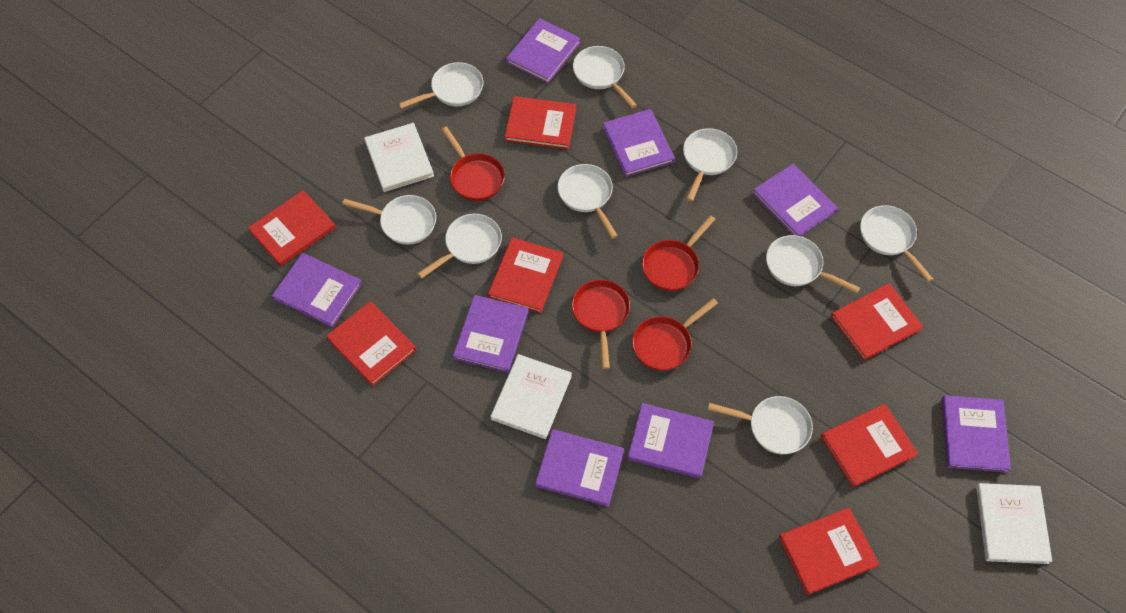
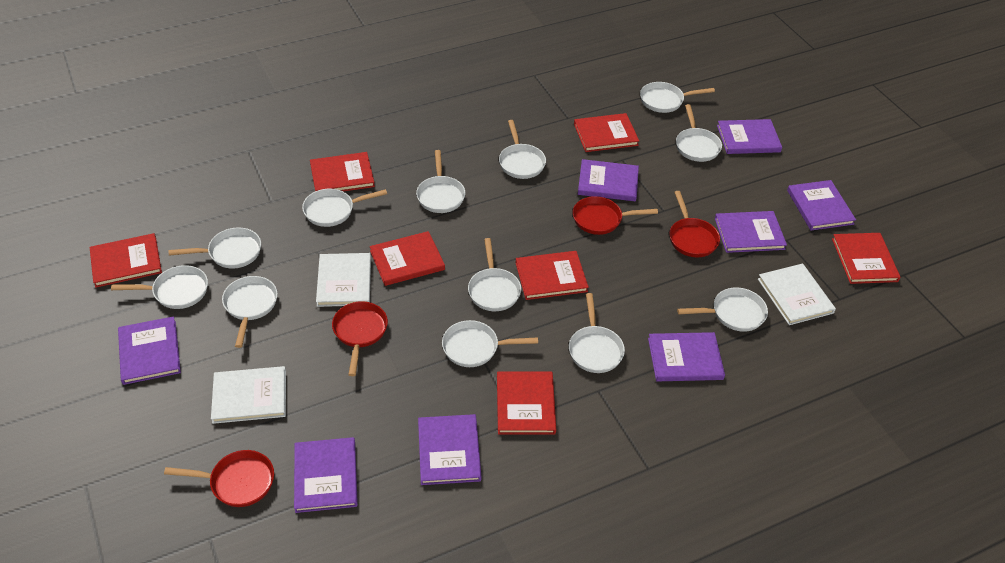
white pan: [342,195,436,245] [398,62,484,109] [418,214,502,279] [558,164,618,239] [573,46,637,108] [683,128,737,202] [708,396,813,454] [766,235,860,293] [860,205,933,282] = 9 -> [111,265,208,309] [169,228,261,269] [222,276,278,348] [302,189,387,227] [416,150,465,213] [442,320,538,367] [468,238,521,311] [499,120,546,179] [569,293,625,373] [640,82,715,113] [676,104,722,162] [677,287,768,332] = 12

